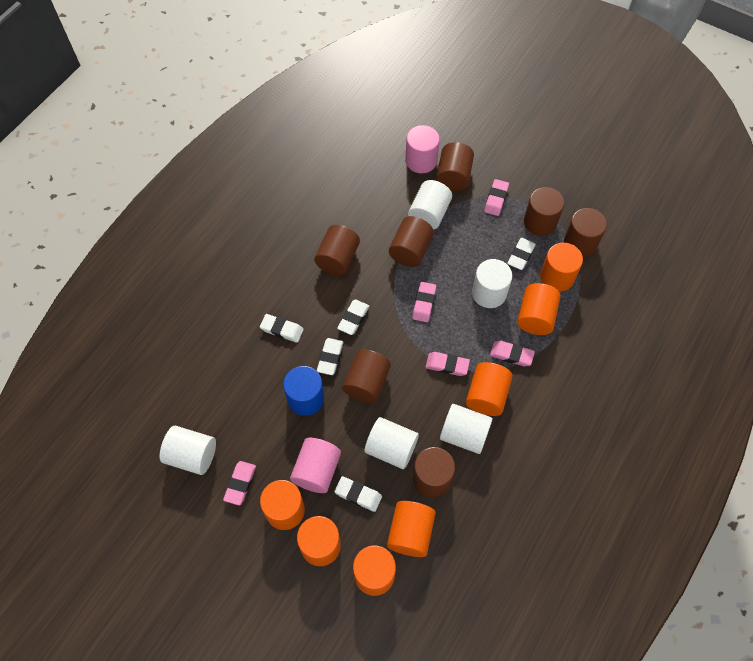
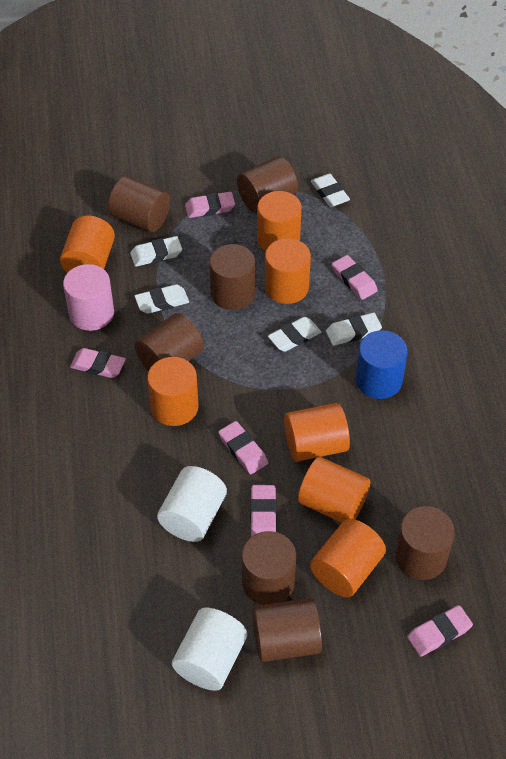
pink cylinder: [290,438,341,493] [405,125,440,173] = 2 -> [63,264,114,331] = 1
pink eraser: [223,461,256,505] [412,282,436,322] [426,352,470,376] [484,179,509,216] [490,341,535,366] = 5 -> [70,348,126,378] [185,192,235,218] [218,421,268,474] [250,485,277,537] [332,255,378,300] [407,605,473,656] = 6
white cylinder: [160,426,216,475] [364,417,419,469] [408,180,452,230] [440,404,493,454] [472,259,512,308] = 5 -> [157,466,227,542] [172,608,247,691] = 2

